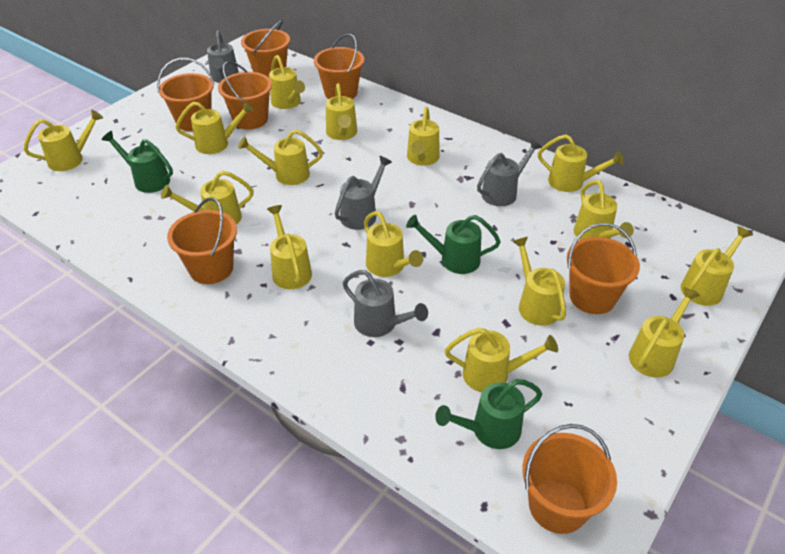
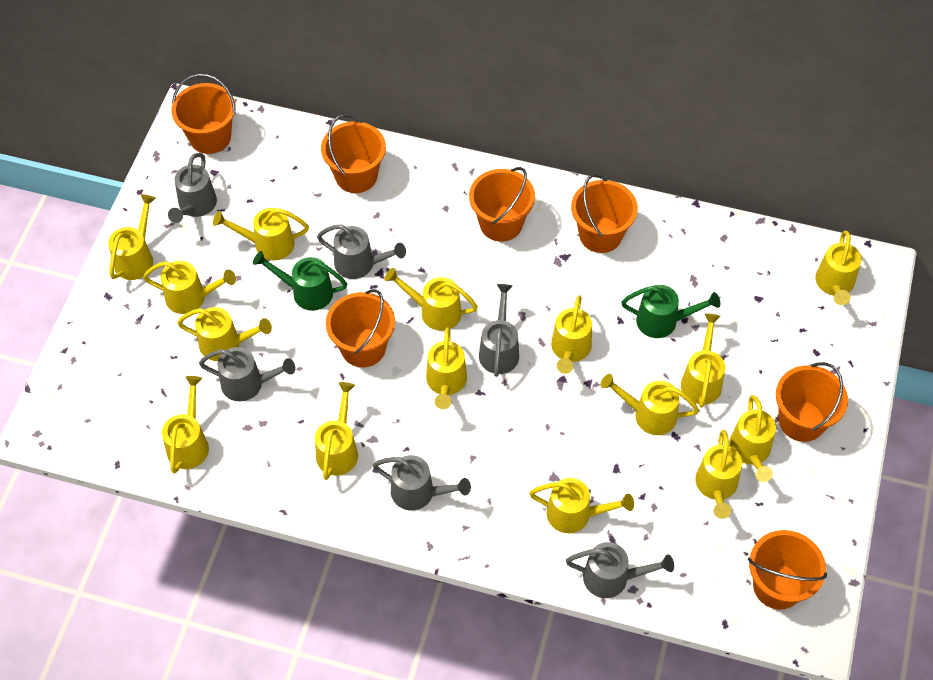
green watering can: [102,131,173,193] [406,215,501,274] [435,379,542,449] = 3 -> [253,251,347,311] [621,285,720,338] = 2
grey watering can: [207,31,239,83] [335,156,392,230] [343,270,428,337] [477,139,542,206] = 4 -> [168,153,217,223] [199,347,295,401] [317,224,406,279] [373,455,471,511] [479,284,519,377] [566,542,674,598] = 6

